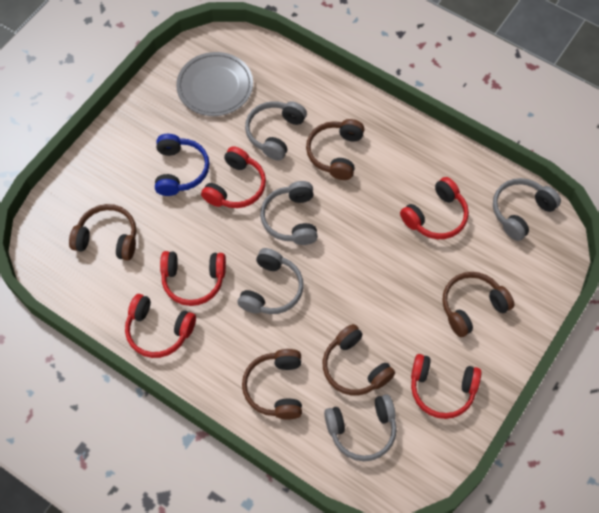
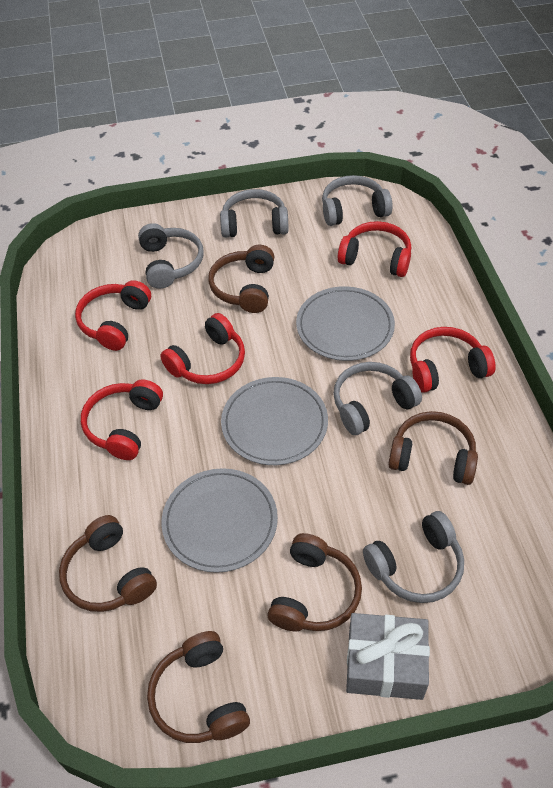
blue headphones: [155,134,210,196] = 1 -> none = 0
grey gift: none = 0 -> [346,613,430,700] = 1
grey plate: [176,52,253,116] = 1 -> [162,468,278,573] [221,377,328,465] [296,286,395,361] = 3

